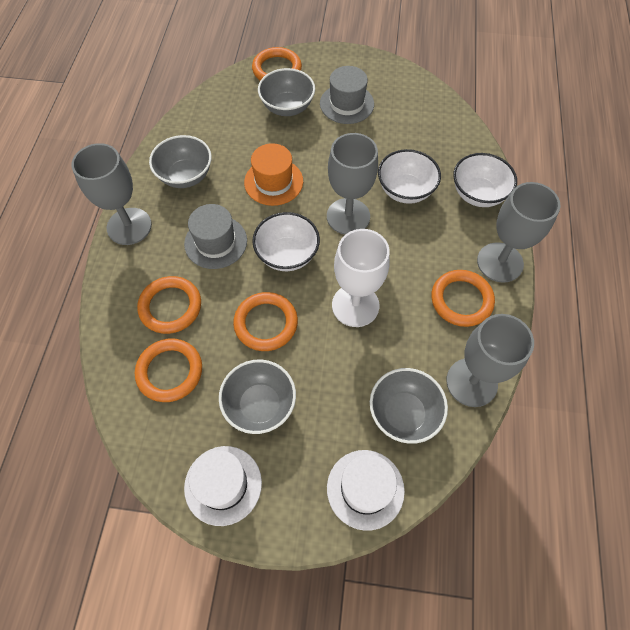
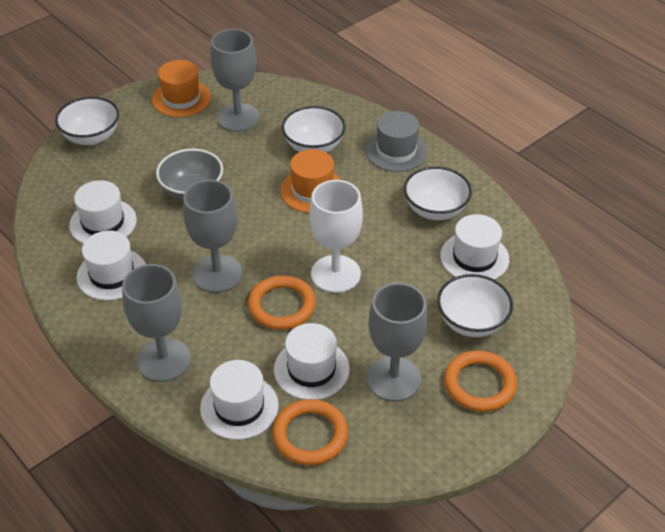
grey bowl: [149,135,212,188] [219,359,296,434] [258,68,315,116] [370,368,448,444] = 4 -> [156,149,223,200] = 1
grey hat: [184,204,247,269] [320,66,374,124] = 2 -> [366,111,428,172] = 1
orange hat: [244,143,303,206] = 1 -> [152,60,211,117] [280,149,341,213] = 2
orange ring: [135,338,202,402] [137,276,201,334] [233,292,298,351] [252,47,302,81] [431,270,495,327] = 5 -> [248,275,316,330] [272,399,348,465] [444,350,517,412] = 3
white bowl: [252,212,320,271] [378,149,441,204] [453,153,517,207] = 3 -> [55,97,119,145] [282,106,346,153] [404,166,472,220] [437,274,513,337] = 4
white hat: [184,446,262,526] [327,450,405,531] = 2 -> [69,180,137,244] [76,230,146,301] [200,360,279,440] [274,323,350,400] [440,214,509,280] = 5

